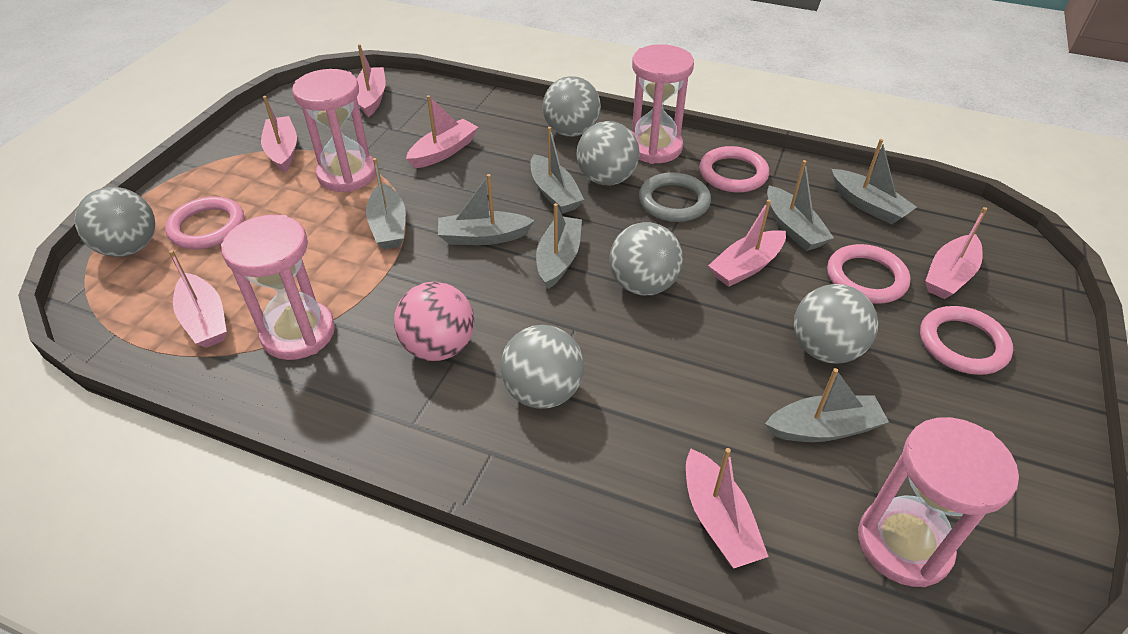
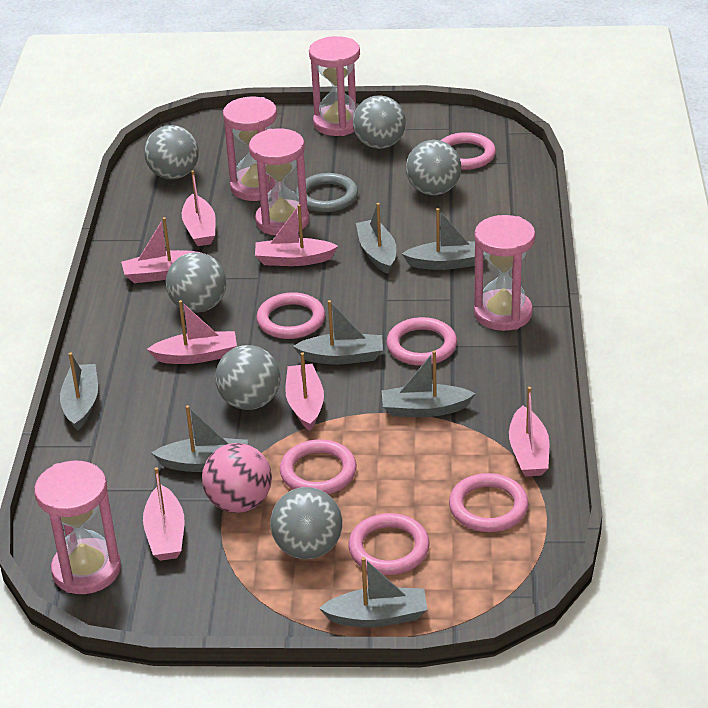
pink hourglass: [221,215,335,360] [292,69,376,192] [631,44,694,164] [858,417,1019,587] = 4 -> [34,461,121,594] [223,97,277,201] [249,129,309,236] [309,36,360,136] [474,215,535,331] = 5
pink ring: [165,197,244,249] [699,146,769,193] [827,244,910,304] [920,306,1013,375] = 4 -> [256,292,325,339] [280,439,357,494] [348,513,430,575] [386,317,457,366] [440,132,496,170] [449,473,528,532] = 6

